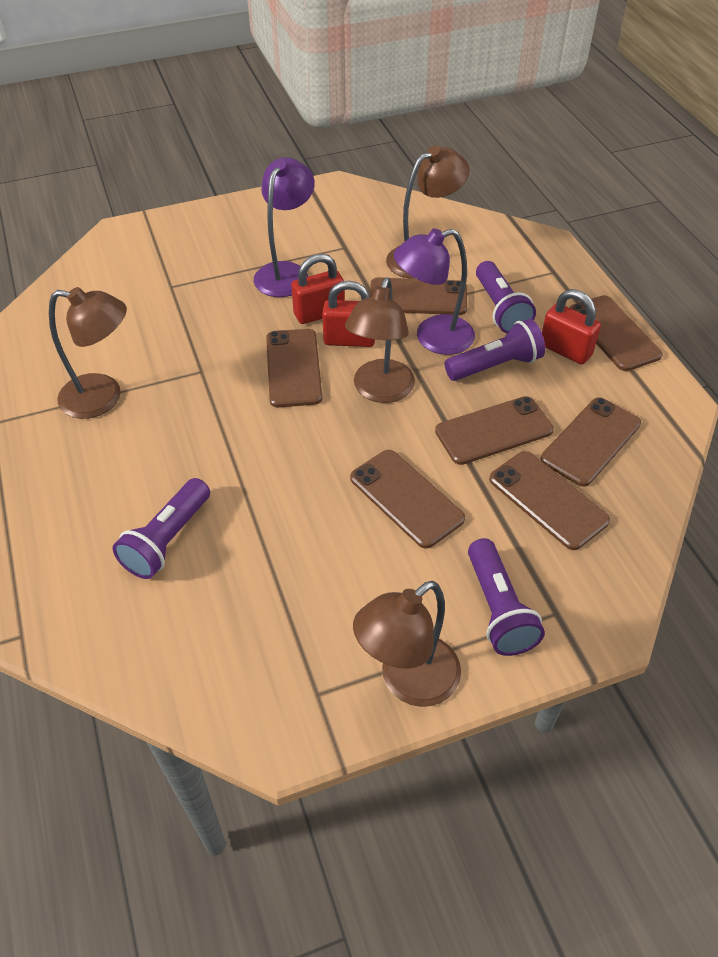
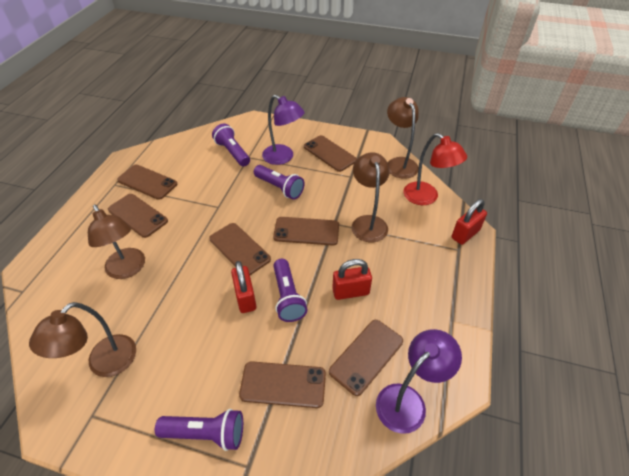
red lamp: none = 0 -> [403,133,467,205] = 1

